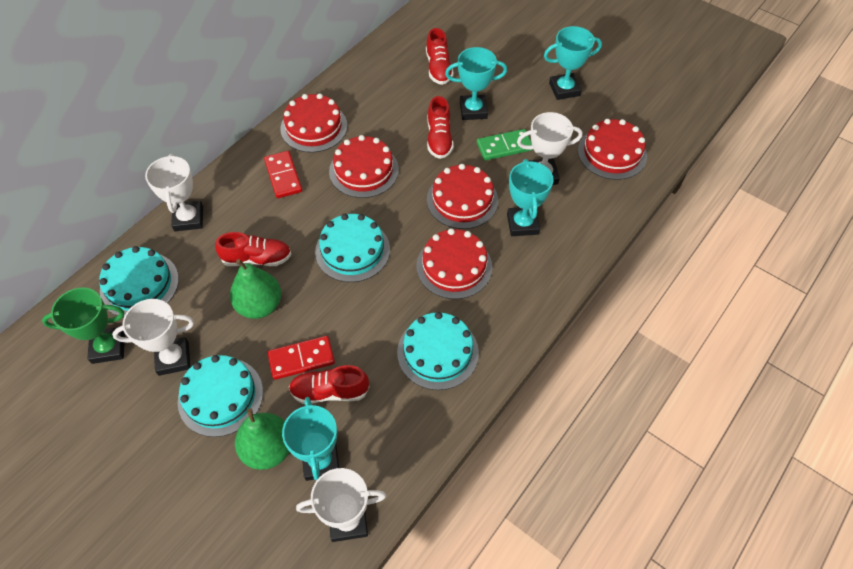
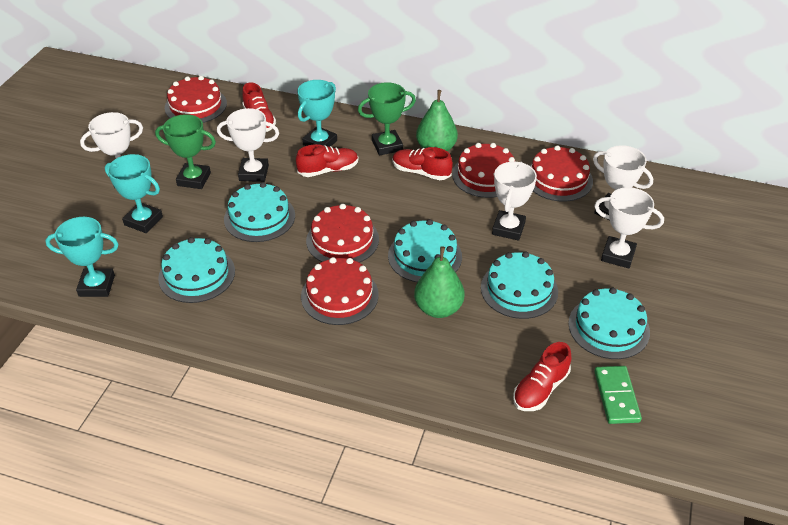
green trophy: [42,287,125,364] = 1 -> [155,114,216,189] [358,82,416,155] = 2
red domino: [264,151,302,198] [268,336,335,380] = 2 -> none = 0
turquoise cake: [99,246,179,318] [178,355,263,437] [315,214,390,282] [397,312,479,390] = 4 -> [158,237,235,303] [224,182,295,242] [388,219,462,282] [481,252,558,319] [568,287,650,359] = 5
turquoise trophy: [282,397,339,481] [445,47,507,120] [507,159,554,236] [544,26,602,100] = 4 -> [45,217,119,297] [105,154,163,233] [297,80,337,147] = 3
white trophy: [112,299,194,376] [145,154,203,231] [296,468,386,542] [517,112,583,185] = 4 -> [80,112,143,188] [217,108,279,182] [492,162,537,241] [593,145,653,221] [594,187,664,268] = 5

